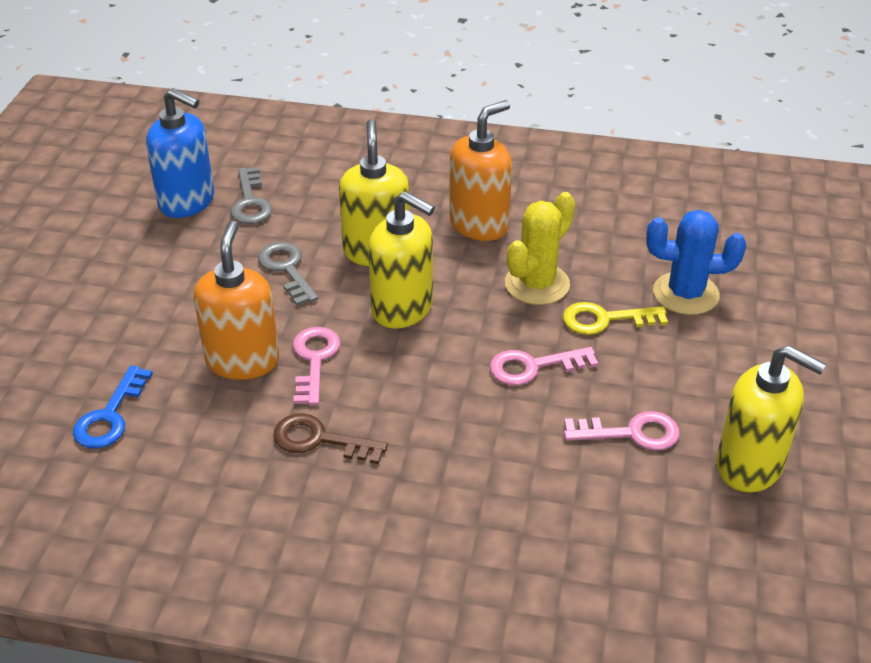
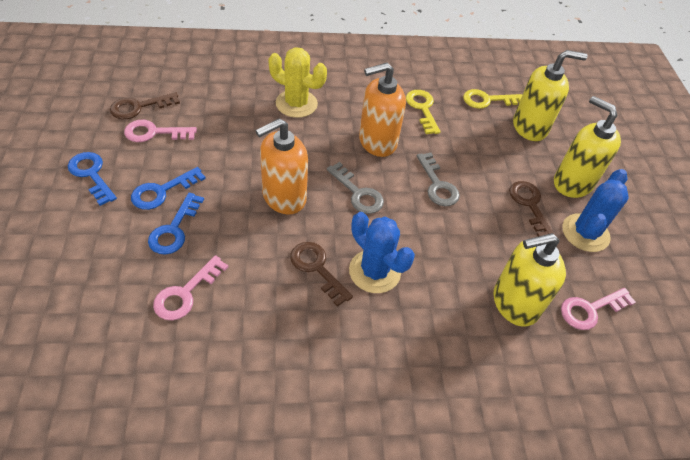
blue cactus: [646,210,746,315] = 1 -> [349,212,415,293] [562,169,629,252] = 2
blue key: [73,365,153,449] = 1 -> [68,152,117,206] [131,167,206,210] [148,192,204,255] = 3
blue soap dispenser: [146,88,214,218] = 1 -> none = 0
brown key: [273,413,388,464] = 1 -> [110,92,180,119] [290,242,353,307] [509,181,555,237] = 3
yellow key: [563,302,668,335] = 1 -> [406,90,441,134] [463,89,522,109] = 2

